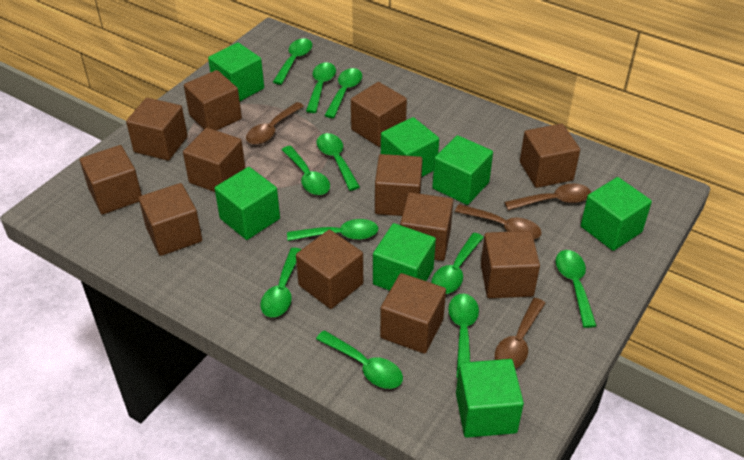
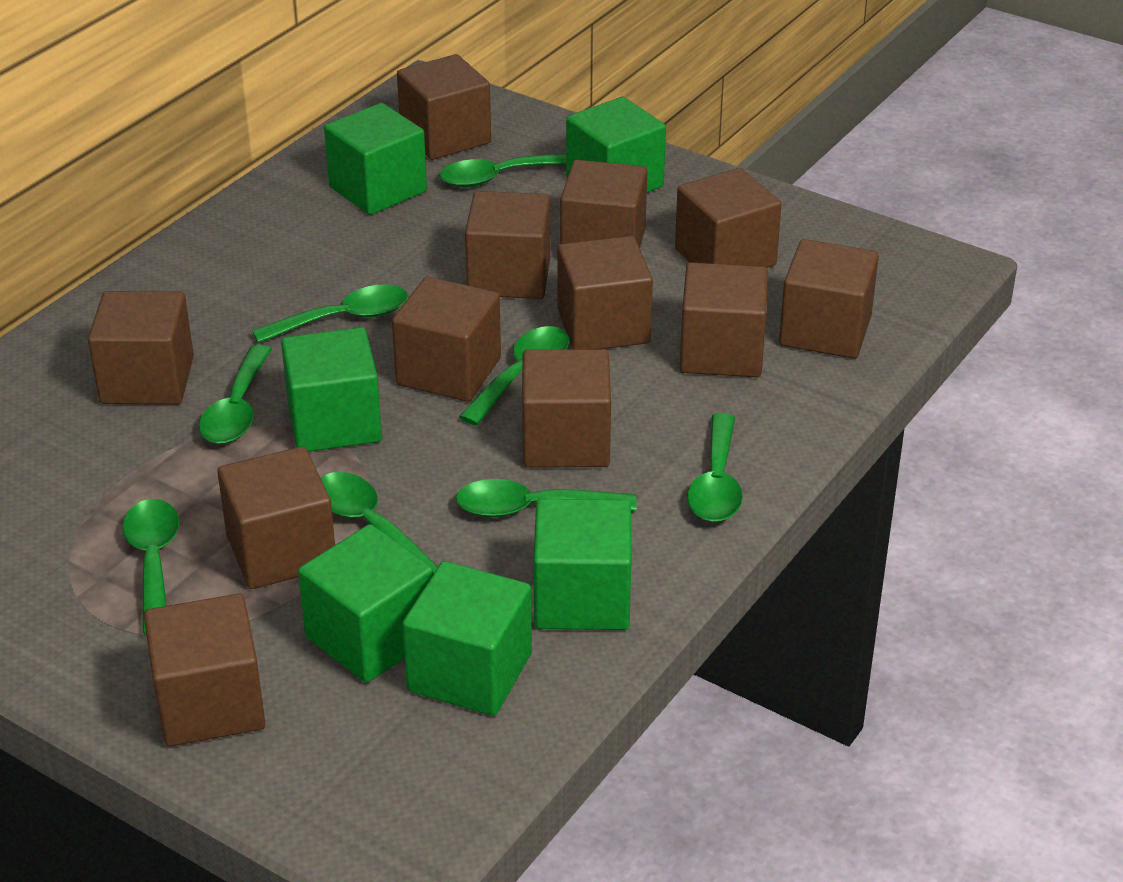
brown spoon: [246,102,304,145] [455,204,542,239] [495,298,545,368] [504,183,591,210] = 4 -> none = 0
green cube: [208,43,264,101] [215,167,280,240] [373,223,436,291] [381,117,439,177] [432,135,493,205] [456,359,524,438] [581,177,652,251] = 7 -> [281,327,382,452] [298,524,433,683] [324,103,427,215] [402,561,532,716] [533,499,631,630] [566,97,666,192] = 6
green spoon: [260,248,302,317] [273,38,312,85] [282,146,330,195] [287,219,378,241] [306,62,336,113] [316,330,403,389] [317,133,360,191] [324,68,362,118] [431,233,484,294] [448,294,479,378] [556,250,597,328] = 11 -> [122,499,179,635] [199,345,272,444] [252,284,408,344] [321,472,438,574] [439,153,566,187] [456,479,637,517] [459,326,570,426] [687,413,743,522] = 8

